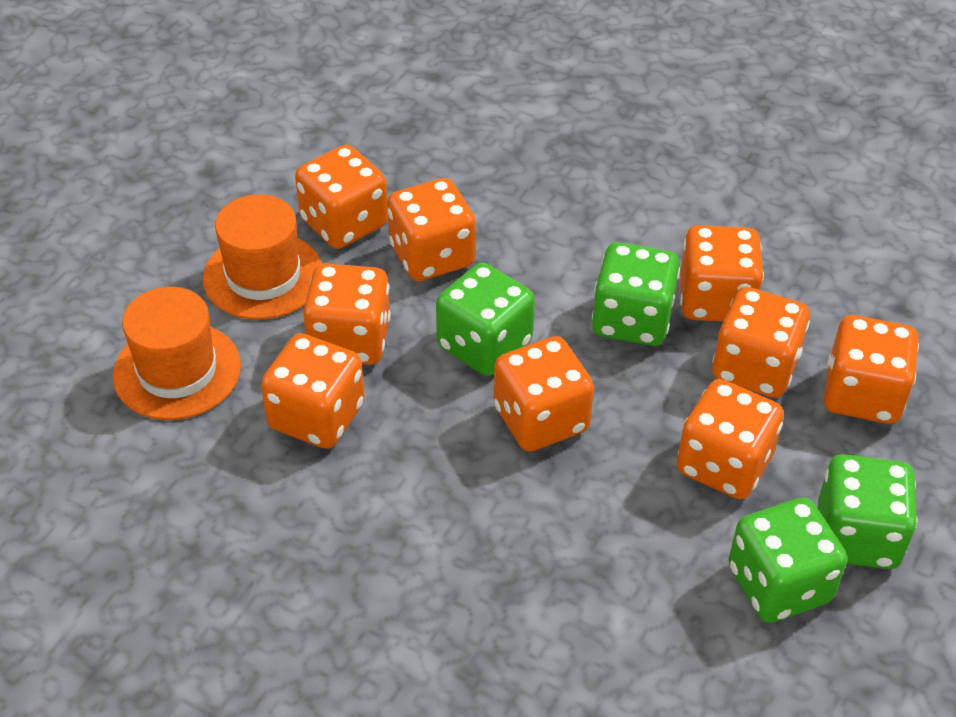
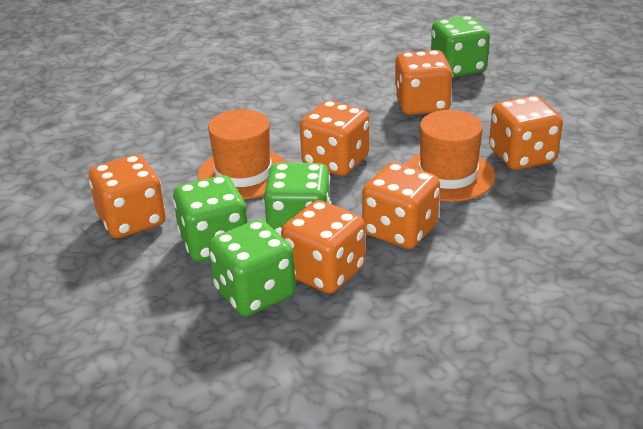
orange dice: [261,333,364,449] [295,145,388,249] [303,263,391,365] [387,178,476,281] [494,336,594,452] [677,379,784,499] [680,225,764,322] [712,287,810,398] [824,315,919,424] = 9 -> [89,154,166,238] [281,200,365,294] [300,100,369,176] [362,162,440,249] [394,50,453,115] [489,95,563,170] = 6

